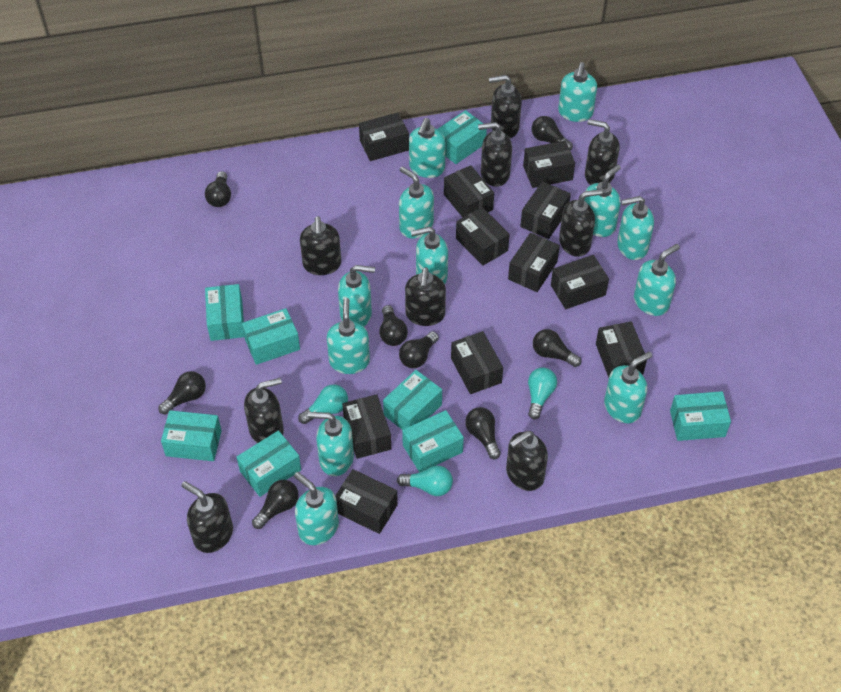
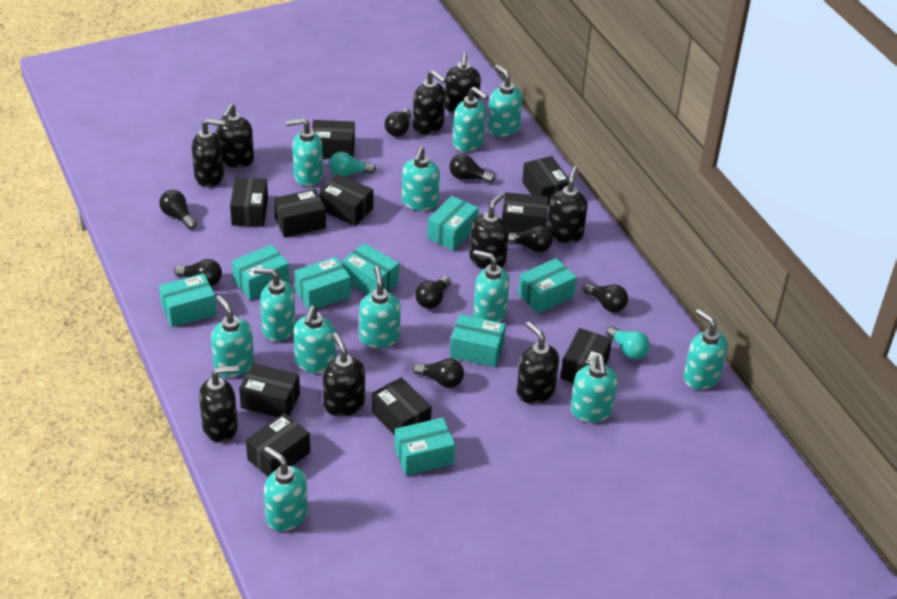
black box: [335,469,398,534] [342,394,391,459] [359,112,409,161] [444,165,494,217] [451,331,503,394] [456,207,510,266] [508,233,560,292] [520,181,571,239] [523,141,575,188] [551,255,609,309] [596,321,647,377] = 11 -> [230,178,268,227] [239,363,300,417] [246,413,310,477] [274,189,326,238] [312,120,355,159] [319,174,373,226] [372,377,432,436] [502,192,548,233] [522,156,569,206] [560,328,612,383] = 10
turquoise light bulb: [298,384,348,424] [397,466,453,496] [528,368,557,419] = 3 -> [329,152,376,177] [606,326,650,360] = 2

